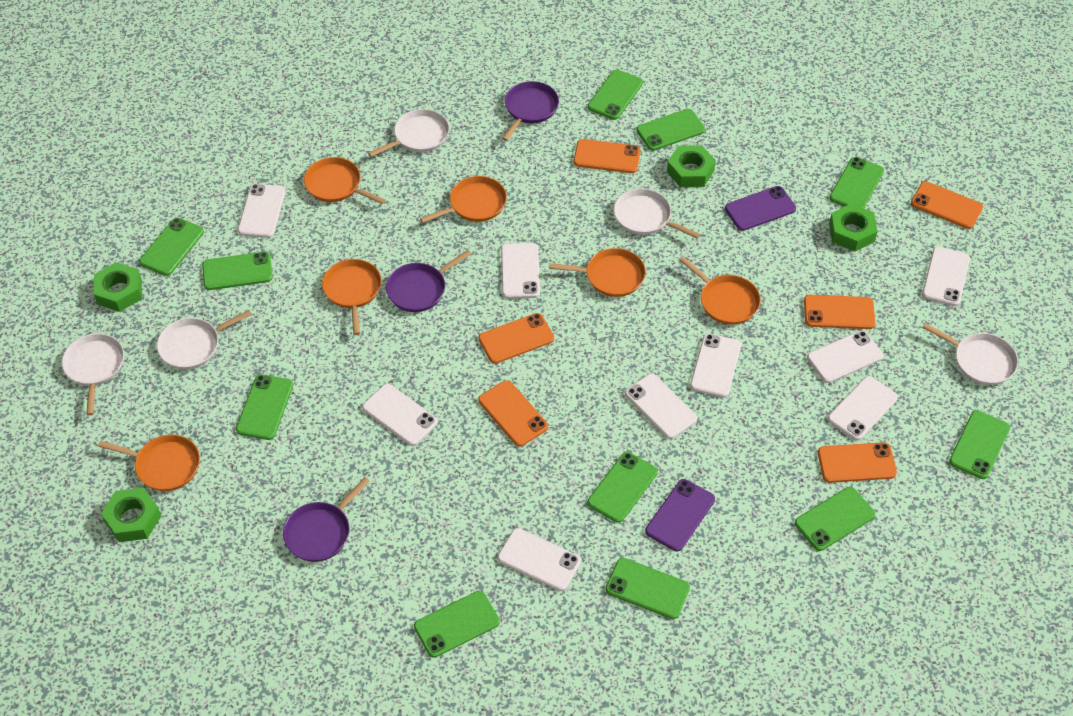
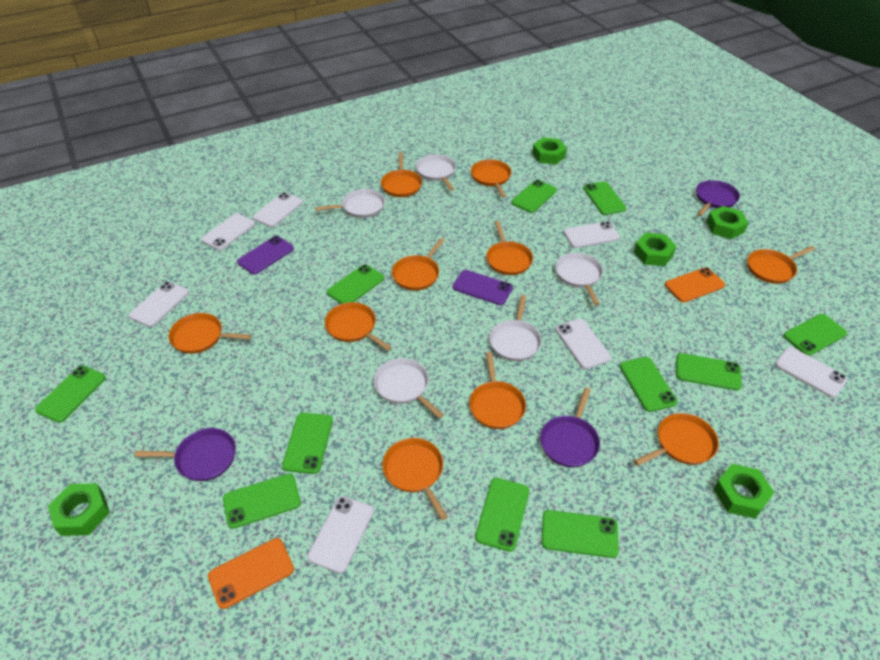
green nut: [94,262,142,312] [101,488,161,542] [667,145,716,187] [829,203,878,252] = 4 -> [48,483,110,536] [532,137,567,165] [634,233,676,266] [706,206,748,239] [713,464,775,519] = 5
orange pan: [98,435,200,491] [304,157,386,204] [322,259,381,335] [420,176,507,223] [549,248,646,297] [679,256,761,325] = 6 -> [169,313,252,354] [325,302,392,351] [381,152,422,197] [382,438,448,520] [392,238,445,290] [469,352,526,429] [471,159,511,198] [486,221,533,275] [634,413,719,466] [748,246,815,284] = 10
orange phone: [478,313,554,364] [478,380,548,446] [574,139,641,173] [804,295,875,329] [818,442,897,483] [911,181,983,229] = 6 -> [208,538,294,609] [665,267,725,303] = 2
white phone: [238,184,285,238] [362,384,438,446] [497,528,581,591] [501,243,540,299] [625,374,697,439] [690,334,741,398] [807,330,883,383] [828,376,898,441] [922,247,970,306] = 9 -> [129,281,189,327] [201,213,255,250] [253,192,303,227] [307,496,374,573] [555,319,611,369] [563,221,620,248] [775,347,848,398] = 7

